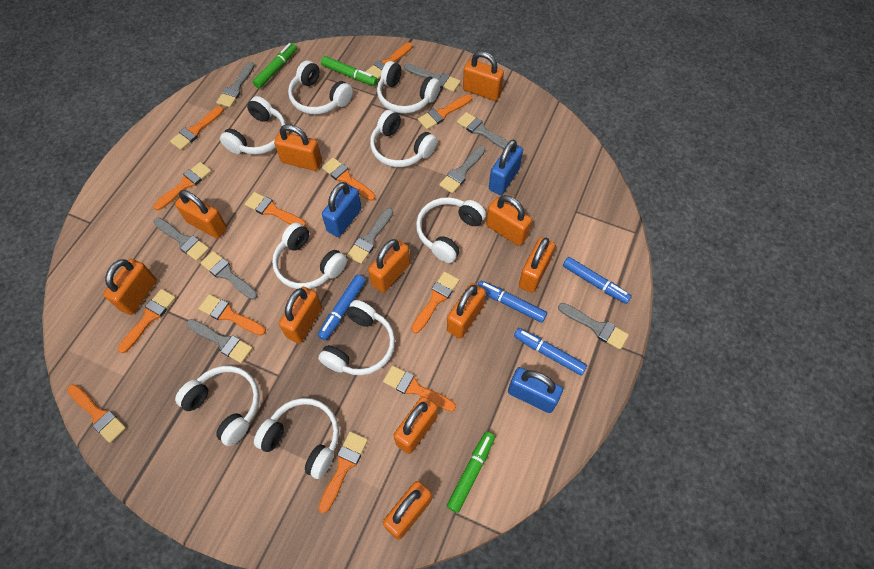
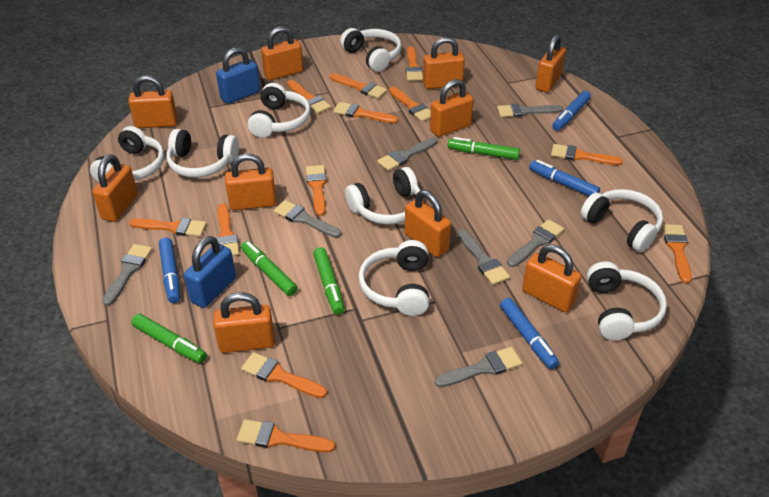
blue padlock: [322,182,362,237] [489,139,523,195] [508,367,563,413] = 3 -> [184,236,236,308] [216,47,260,104] = 2
green marker: [253,43,297,88] [321,56,378,86] [447,432,495,513] = 3 -> [131,314,207,363] [241,241,298,296] [313,247,345,315] [448,137,520,160] = 4
grey brush: [153,218,209,261] [187,319,253,363] [200,251,258,300] [216,62,255,108] [347,208,393,264] [404,63,461,92] [439,146,485,194] [457,112,508,149] [558,303,629,350] = 9 -> [102,244,152,306] [273,200,341,238] [377,137,437,171] [434,347,522,387] [458,229,510,285] [497,104,563,117] [507,219,564,267] = 7
orange padlock: [103,259,157,315] [175,190,227,239] [274,124,322,171] [279,287,322,343] [368,239,410,293] [383,481,432,540] [394,396,438,454] [447,283,486,339] [463,51,504,101] [486,195,532,246] [519,238,555,293] = 11 -> [92,154,138,222] [128,75,178,128] [213,292,275,353] [225,154,277,211] [261,26,303,80] [405,190,451,257] [423,37,465,89] [430,79,474,137] [522,245,582,312] [535,34,566,92] = 10
white headphones: [175,366,260,446] [220,96,286,155] [254,398,339,479] [272,222,347,289] [288,60,353,114] [318,300,395,375] [370,110,437,167] [377,61,440,114] [416,197,486,263] = 9 -> [90,126,165,182] [166,129,239,178] [248,83,311,138] [340,28,401,72] [345,167,421,225] [358,240,429,316] [581,189,663,252] [587,261,667,341] = 8

